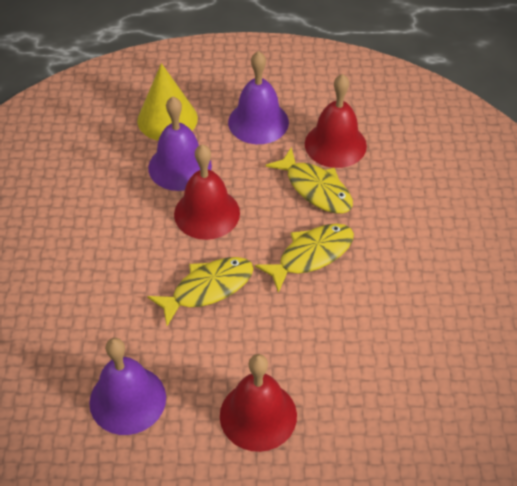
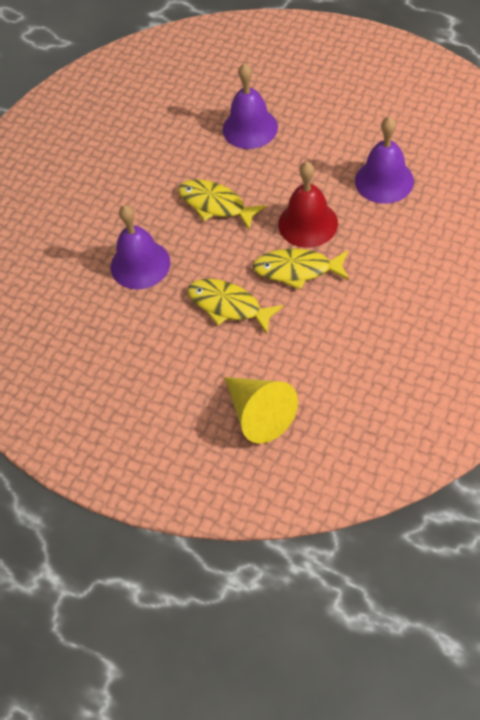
red bell: [174,144,240,240] [220,354,297,452] [305,74,367,168] = 3 -> [278,161,338,248] = 1

